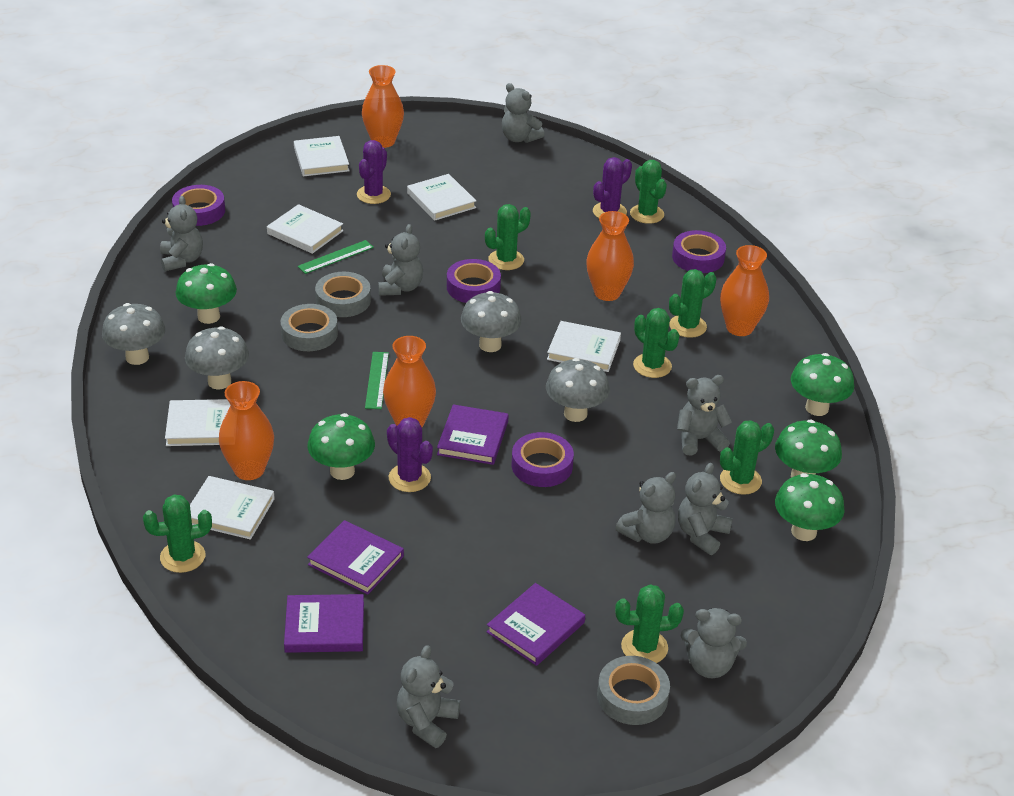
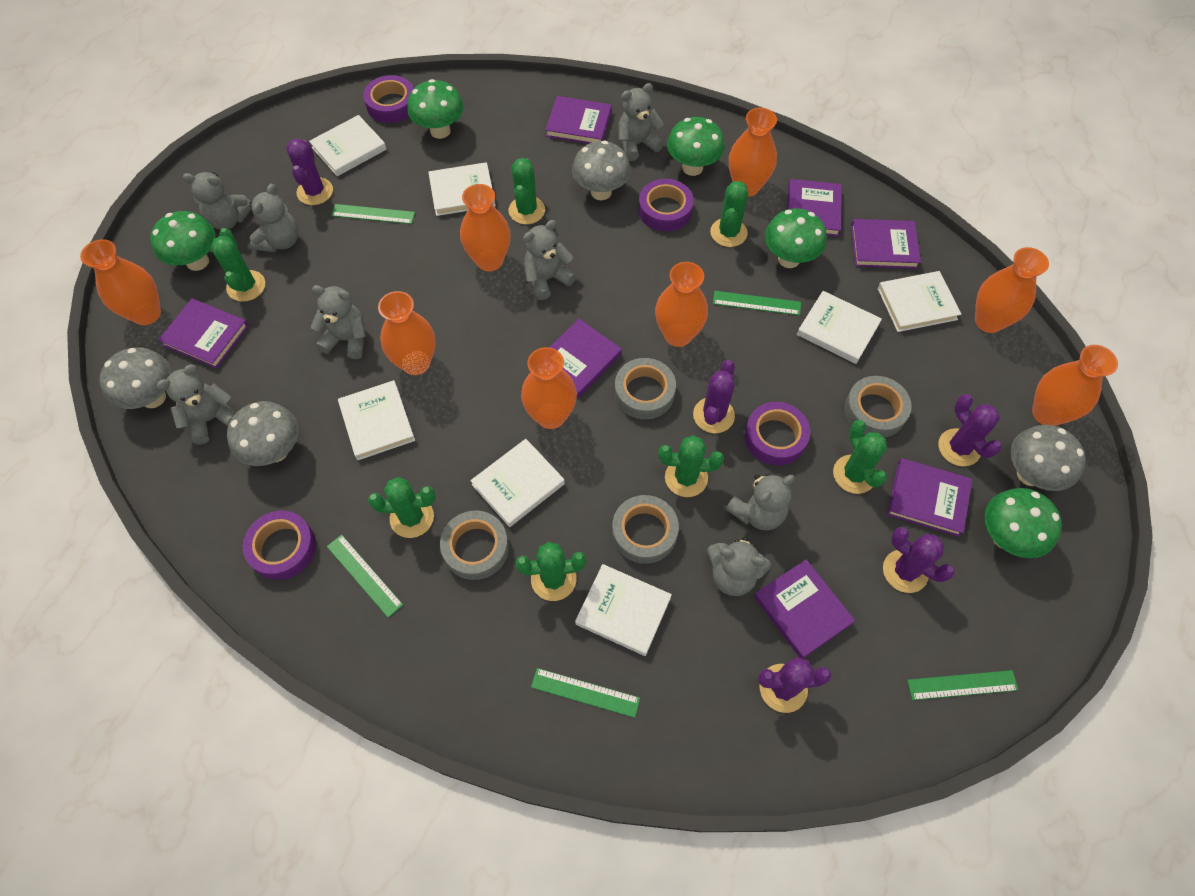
green ruler: [297,240,374,274] [365,352,389,409] = 2 -> [327,535,403,618] [331,204,415,224] [531,668,640,718] [713,291,801,315] [907,670,1018,700] = 5
grey tape: [280,304,338,351] [315,272,371,317] [597,656,670,725] = 3 -> [440,511,509,580] [612,495,679,564] [615,358,676,419] [844,376,912,438] = 4
orange vase: [219,381,274,480] [362,65,404,148] [383,336,436,427] [586,211,634,301] [720,245,769,336] = 5 -> [80,239,161,325] [378,291,436,375] [460,184,511,271] [521,347,577,429] [655,262,708,347] [729,108,777,197] [975,247,1049,333] [1032,345,1118,426] = 8
purple book: [284,594,364,653] [307,520,404,595] [437,404,509,465] [487,583,585,666] = 4 -> [158,298,249,369] [545,96,612,144] [550,319,622,398] [754,559,855,659] [787,179,842,237] [851,219,921,269] [887,458,973,537] = 7
purple cactus: [357,140,391,204] [387,417,433,492] [593,157,632,218] = 3 -> [286,138,333,205] [693,360,735,433] [758,657,832,713] [883,527,955,593] [938,394,1002,466] = 5
white book: [165,399,230,446] [190,476,275,540] [267,204,344,254] [294,136,350,176] [407,174,476,221] [547,321,621,372] = 6 -> [309,115,387,176] [338,380,415,460] [428,162,496,216] [470,439,565,527] [575,564,672,656] [797,291,882,364] [878,271,961,332] = 7

